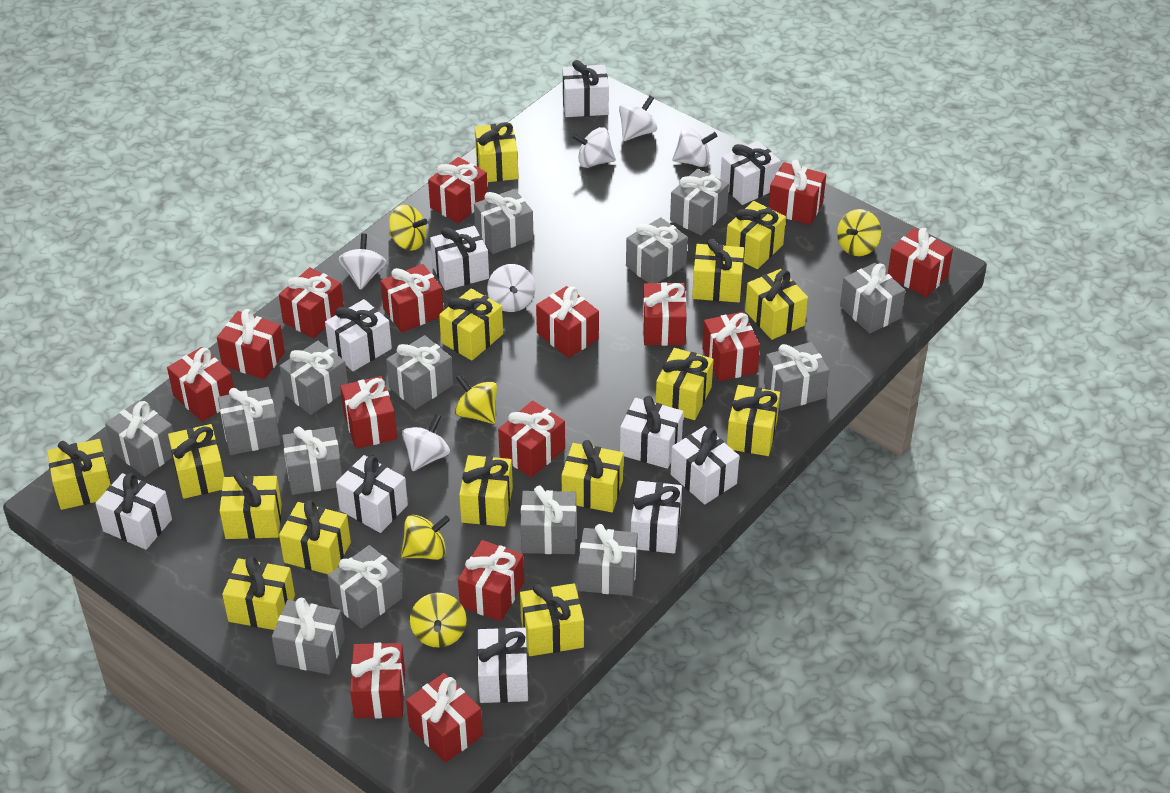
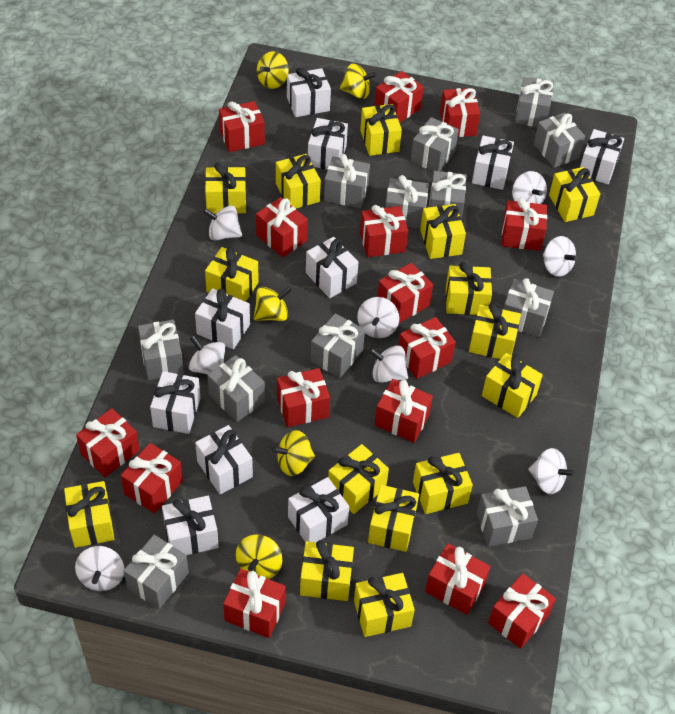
grey gift: [105,400,174,477] [218,387,281,455] [272,598,345,675] [280,341,348,415] [282,427,342,495] [328,545,403,629] [386,335,453,409] [474,189,534,254] [520,486,577,554] [578,524,638,596] [626,217,688,283] [670,169,729,236] [764,342,829,411] [840,263,905,334] = 14 -> [124,535,189,609] [138,320,184,380] [207,355,265,422] [311,313,365,378] [324,154,370,208] [385,175,429,229] [411,117,459,172] [429,171,467,219] [477,486,538,547] [503,278,554,337] [515,77,554,127] [534,113,585,168] = 12
white spinning top: [338,233,386,290] [402,414,450,471] [487,264,535,312] [572,127,616,168] [619,95,657,141] [672,127,717,167] = 6 -> [75,546,124,591] [189,335,225,374] [203,206,242,241] [357,297,399,338] [369,345,408,383] [512,171,547,204] [529,448,575,494] [543,236,578,277] = 8

